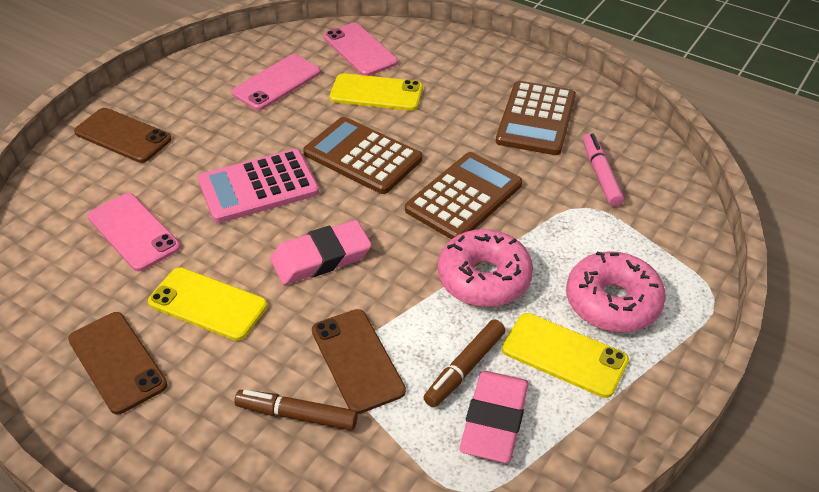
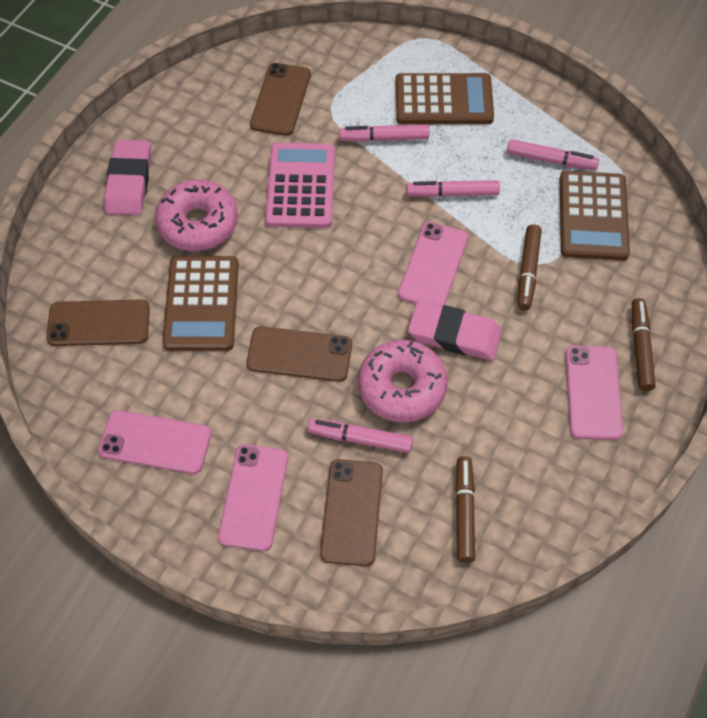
brown marker: [235,390,358,430] [423,320,506,407] = 2 -> [455,456,475,563] [517,224,542,310] [632,298,655,391] = 3
brown phone: [68,312,168,414] [74,108,172,163] [312,309,406,414] = 3 -> [46,300,150,346] [246,326,352,382] [250,63,311,136] [320,459,383,566] = 4
pink marker: [583,133,624,207] = 1 -> [308,418,413,453] [339,124,429,142] [406,180,500,198] [507,139,599,171] = 4
pink phone: [88,193,181,271] [232,54,321,110] [324,23,398,76] = 3 -> [98,410,211,474] [218,444,288,551] [398,222,468,307] [565,345,623,440] = 4
yellow phone: [148,267,267,341] [330,73,423,111] [502,313,629,398] = 3 -> none = 0

